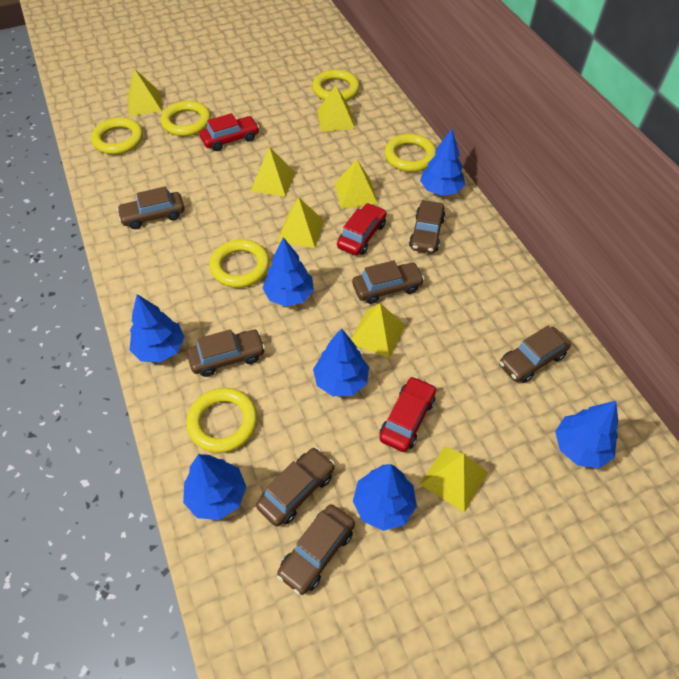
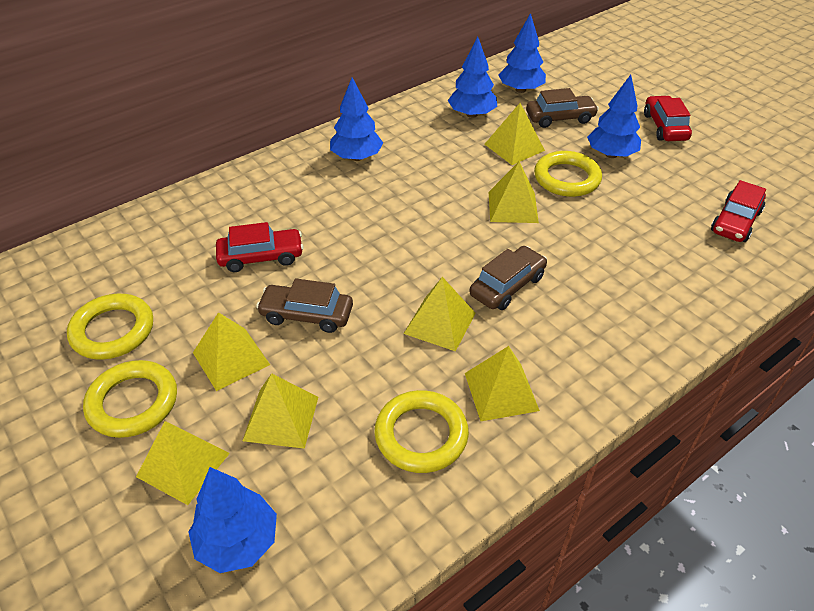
blue tree: [130,294,185,363] [183,454,246,520] [263,237,314,307] [313,328,369,396] [353,464,417,531] [420,129,465,196] [555,401,618,468] = 7 -> [188,467,277,573] [330,77,383,161] [448,37,497,118] [498,13,546,93] [587,75,641,158] = 5
brown car: [117,187,184,229] [187,329,265,377] [256,447,335,527] [277,504,355,595] [352,260,425,304] [409,200,445,253] [499,326,571,383] = 7 -> [256,278,353,333] [469,246,547,310] [526,88,599,128] = 3
yellow ring: [91,117,143,155] [161,101,211,136] [186,388,258,453] [209,239,270,288] [312,69,360,101] [385,134,436,172] = 6 -> [67,294,153,360] [83,360,177,438] [374,390,469,473] [534,151,602,197] = 4

